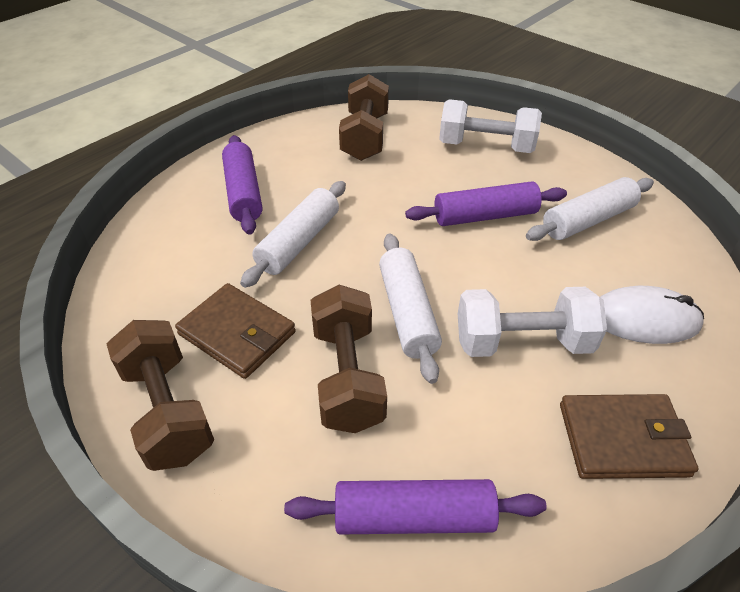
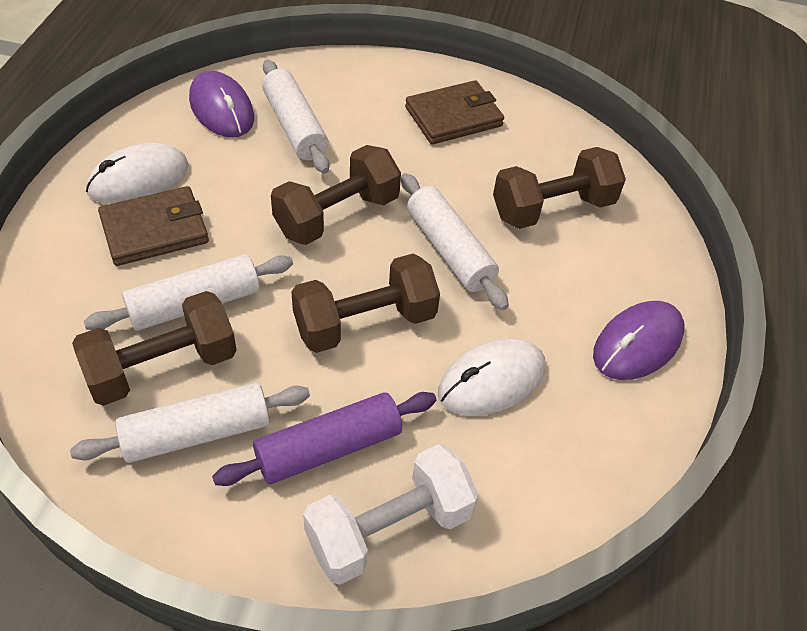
brown dumbbell: [107,320,214,471] [311,285,387,433] [339,74,389,161] = 3 -> [72,291,237,406] [271,145,401,245] [291,254,440,353] [493,147,626,229] = 4
purple mouse: none = 0 -> [189,71,254,138] [593,301,684,380] = 2
purple rolling pin: [222,135,262,235] [284,479,547,534] [405,181,567,226] = 3 -> [212,392,436,486] = 1
white dumbbell: [439,99,542,153] [458,287,607,357] = 2 -> [303,444,478,585] = 1
white mouse: [600,286,704,344] = 1 -> [86,143,189,204] [438,338,546,416] = 2
white rolling pin: [240,181,346,288] [379,233,442,384] [526,177,654,241] = 3 -> [70,383,310,463] [83,254,293,331] [262,60,329,174] [401,173,509,310] = 4

